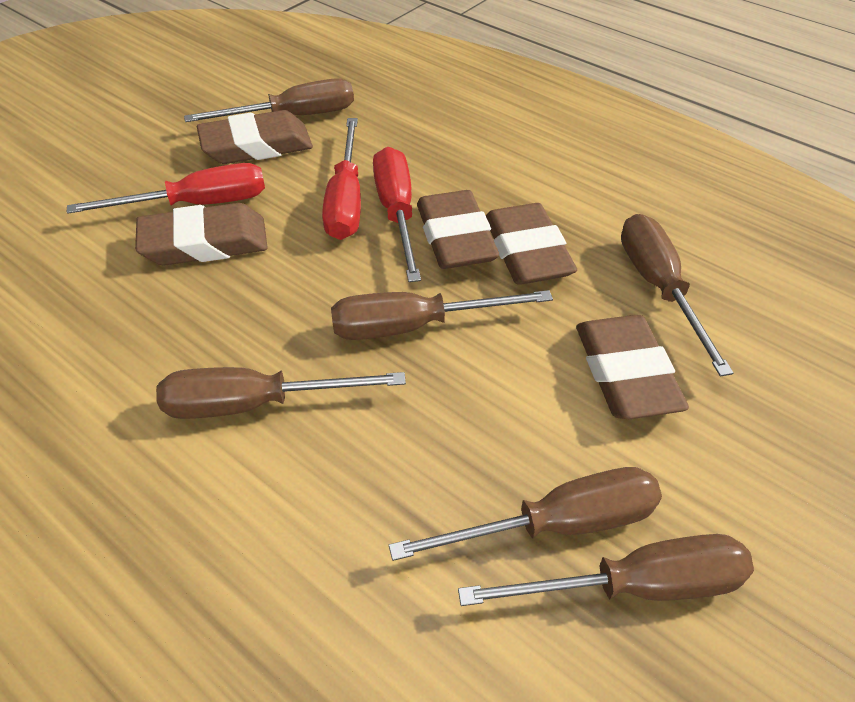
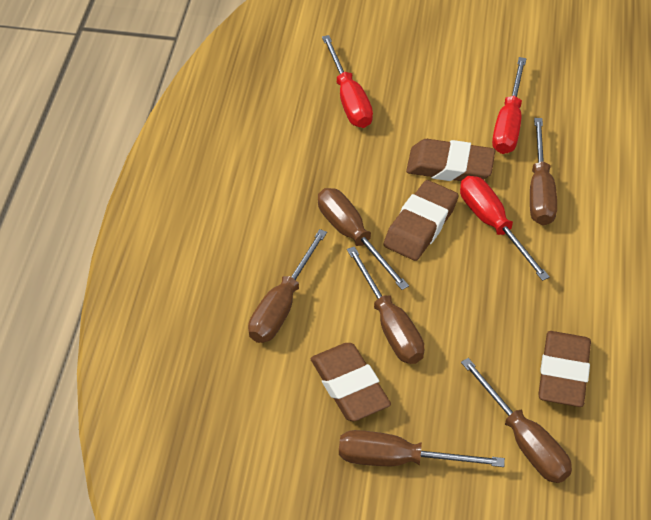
brown eraser: [135,203,268,265] [196,110,313,164] [417,190,499,269] [485,203,577,285] [576,315,689,419] = 5 -> [311,343,391,421] [384,180,459,261] [406,139,495,181] [538,331,591,407] = 4

